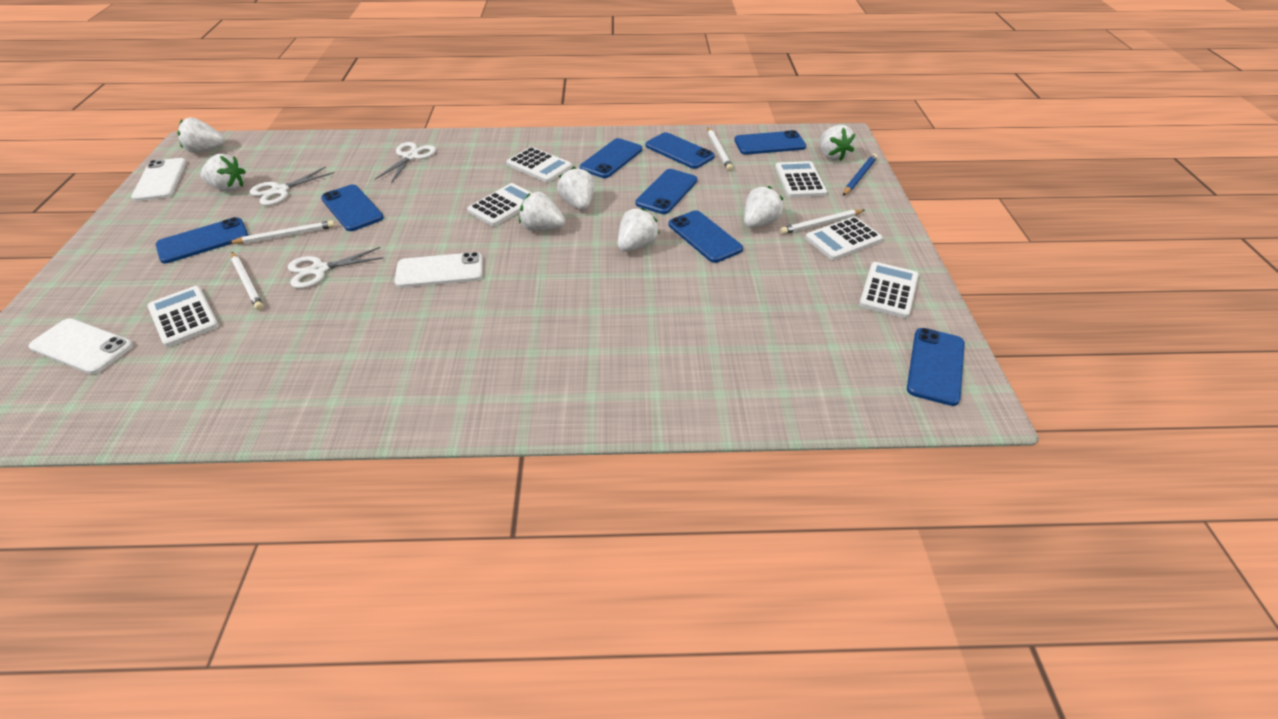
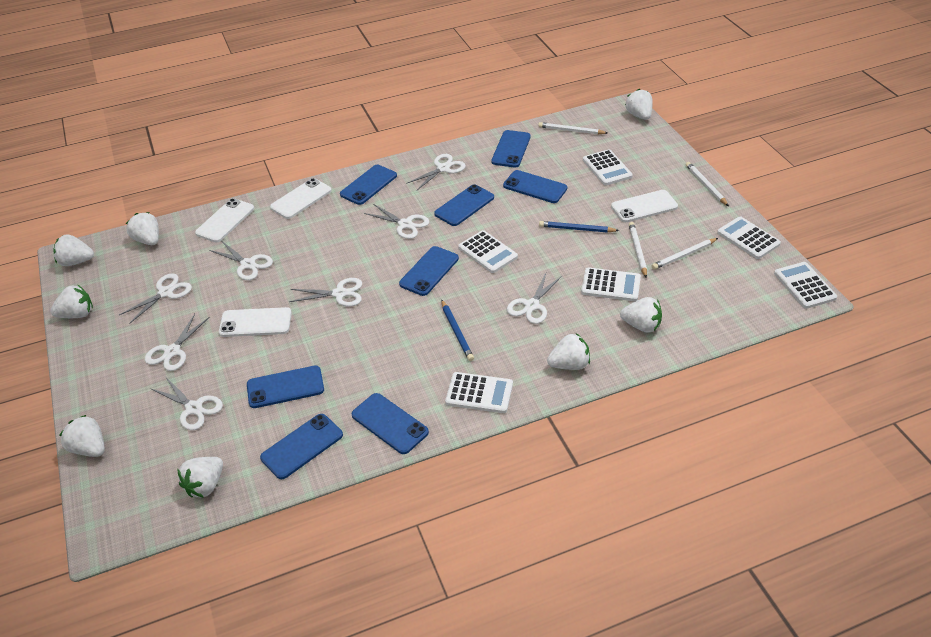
blue pencil: [843,154,877,196] = 1 -> [441,300,474,361] [539,221,619,233] = 2
white phone: [29,318,133,374] [131,158,187,201] [395,252,483,288] = 3 -> [195,198,254,242] [219,307,292,337] [270,178,332,219] [611,190,678,222] = 4
white scissors: [250,167,334,206] [288,247,384,289] [375,142,436,184] = 3 -> [119,273,192,324] [145,314,210,371] [150,376,223,430] [209,241,273,280] [289,278,362,307] [364,204,429,239] [406,154,466,190] [507,271,562,324] = 8
white strawberry: [178,118,224,153] [200,154,246,191] [519,192,565,231] [557,167,594,210] [618,208,660,252] [744,186,783,228] [820,125,855,161] = 7 -> [50,284,93,318] [53,234,94,266] [59,415,105,457] [126,212,159,245] [177,457,223,498] [547,333,590,370] [620,297,662,333] [625,89,653,120] = 8

